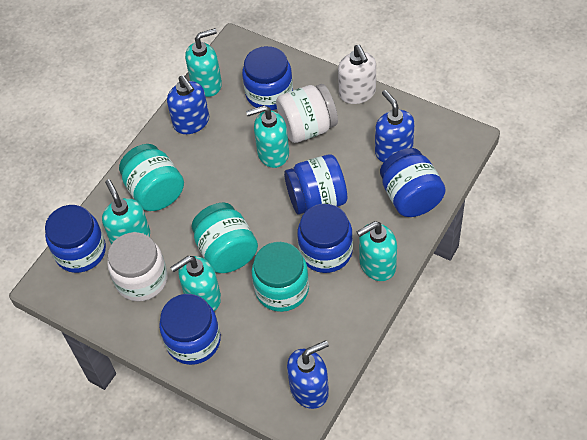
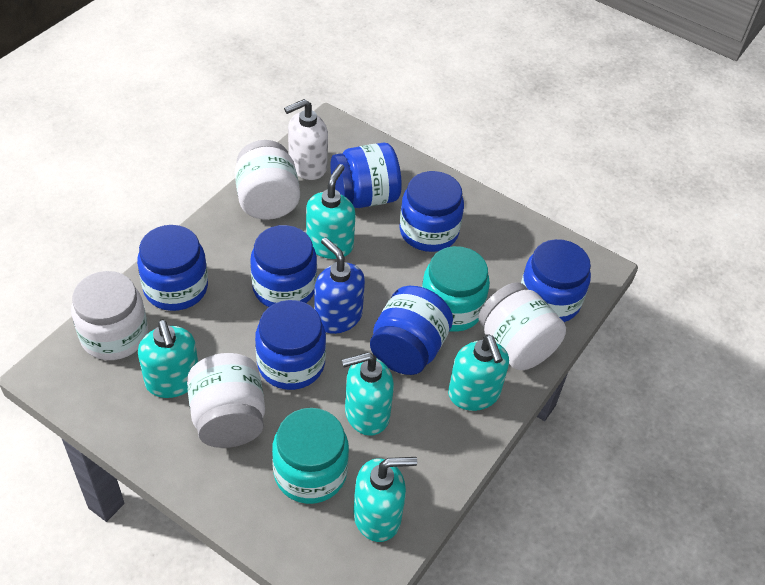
blue jar: [45,205,106,273] [159,294,221,365] [242,46,293,110] [284,154,347,215] [297,204,353,273] [380,148,446,217] = 6 -> [137,225,208,311] [250,225,317,307] [255,300,326,390] [331,143,402,208] [370,286,453,375] [399,171,464,252] [521,239,591,322] = 7
blue soap dispenser: [167,75,209,134] [287,340,329,409] [375,90,415,162] = 3 -> [314,237,365,334] = 1
turquoise jar: [119,144,184,211] [192,202,258,273] [252,242,309,312] = 3 -> [272,408,349,504] [422,246,490,332] = 2
white jar: [107,232,168,301] [276,84,338,143] = 2 -> [71,271,148,360] [187,353,265,448] [235,140,300,220] [478,282,566,370] = 4

